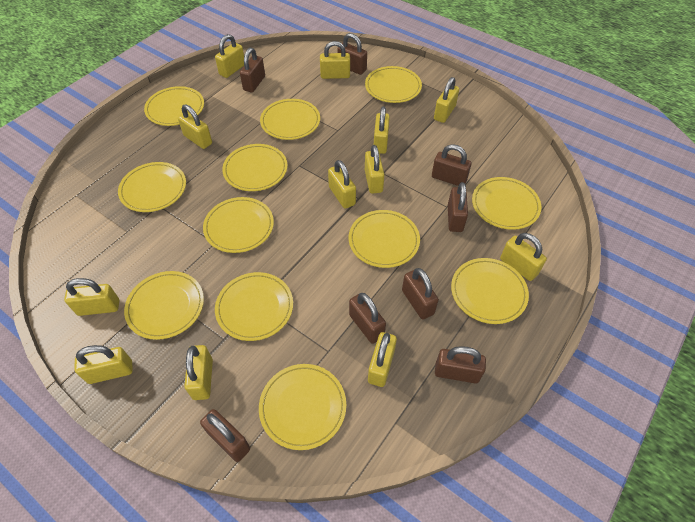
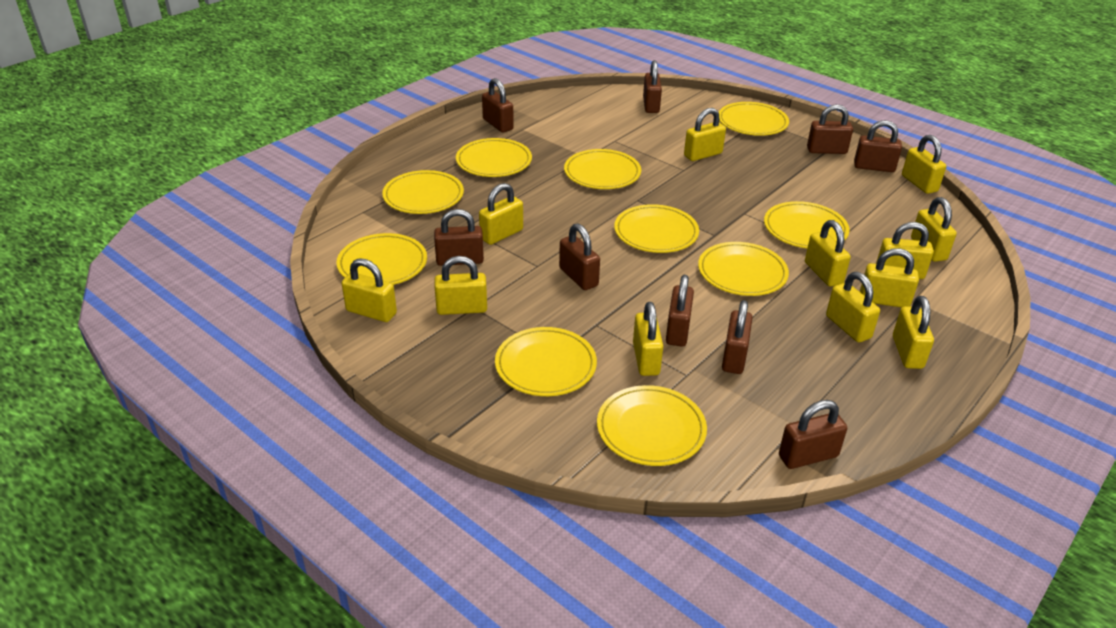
brown padlock: [200,409,250,462] [240,48,265,92] [338,33,367,75] [349,293,386,344] [402,268,439,319] [432,144,471,186] [435,346,486,383] [448,182,468,232] = 8 -> [434,209,484,266] [482,78,514,132] [559,224,600,290] [643,60,662,113] [666,275,694,346] [722,300,753,374] [779,400,847,469] [807,104,853,154] [854,120,902,172] = 9
yellow plate: [118,162,186,212] [124,271,204,340] [144,86,204,126] [203,197,274,253] [215,272,293,341] [222,144,288,191] [259,364,346,450] [260,99,320,140] [349,210,420,268] [365,66,422,103] [451,258,529,324] [472,177,541,230] = 12 -> [336,233,427,285] [382,170,464,214] [456,138,532,177] [495,327,597,396] [564,149,641,189] [597,385,707,466] [614,204,699,253] [698,242,789,296] [718,102,789,136] [764,201,850,248] = 10

